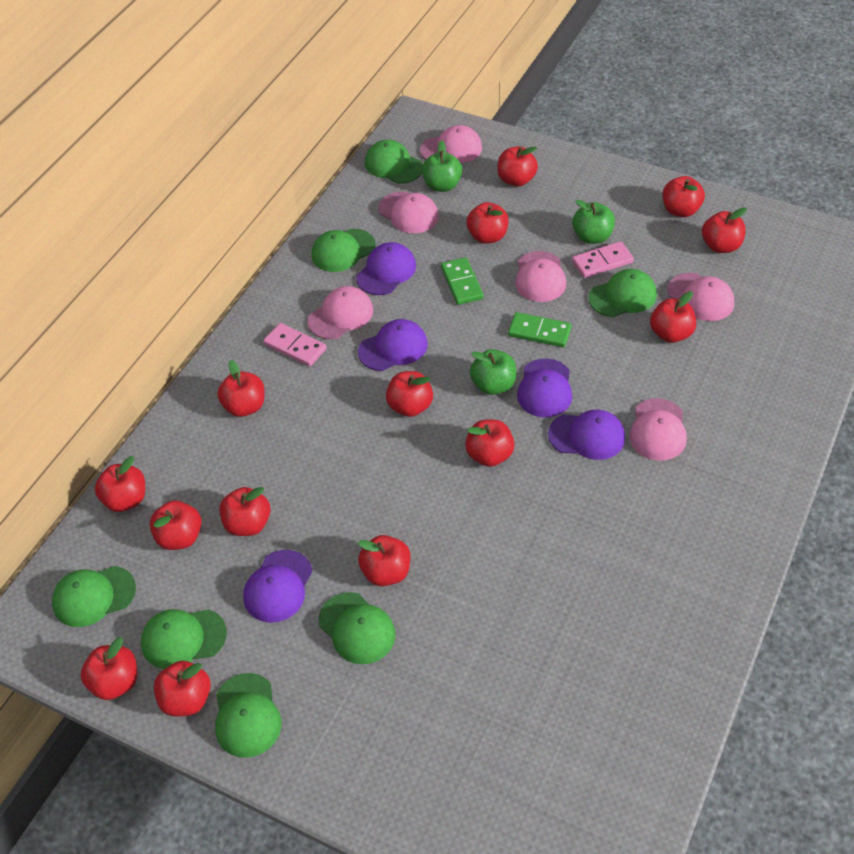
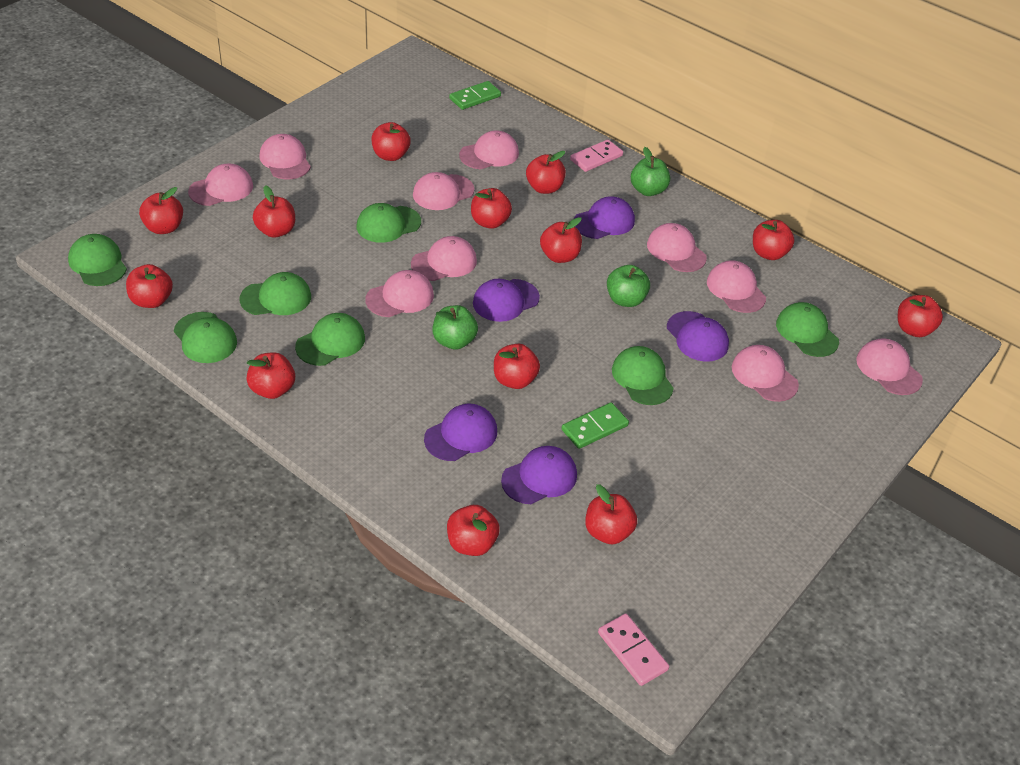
pink cap: [308,286,373,339] [378,192,439,233] [420,125,482,163] [515,251,566,302] [629,398,687,460] [668,273,734,321] = 6 -> [188,164,253,206] [259,134,311,179] [365,270,434,317] [411,236,477,281] [413,172,474,210] [459,131,519,169] [647,223,707,272] [707,260,766,313] [732,345,799,402] [856,338,923,395] = 10
red apple: [81,637,137,700] [95,456,145,512] [150,500,202,550] [154,661,211,717] [217,360,265,417] [219,487,270,536] [358,535,410,586] [386,371,433,417] [465,420,515,467] [467,202,509,244] [497,146,538,187] [650,291,696,343] [663,176,705,217] [702,207,747,253] = 14 -> [126,264,173,308] [139,187,183,234] [247,352,295,399] [253,185,295,238] [371,122,411,161] [447,505,500,556] [471,188,512,229] [494,344,540,389] [526,151,566,194] [540,217,582,263] [585,484,637,545] [753,220,795,260] [898,295,943,337] = 13

